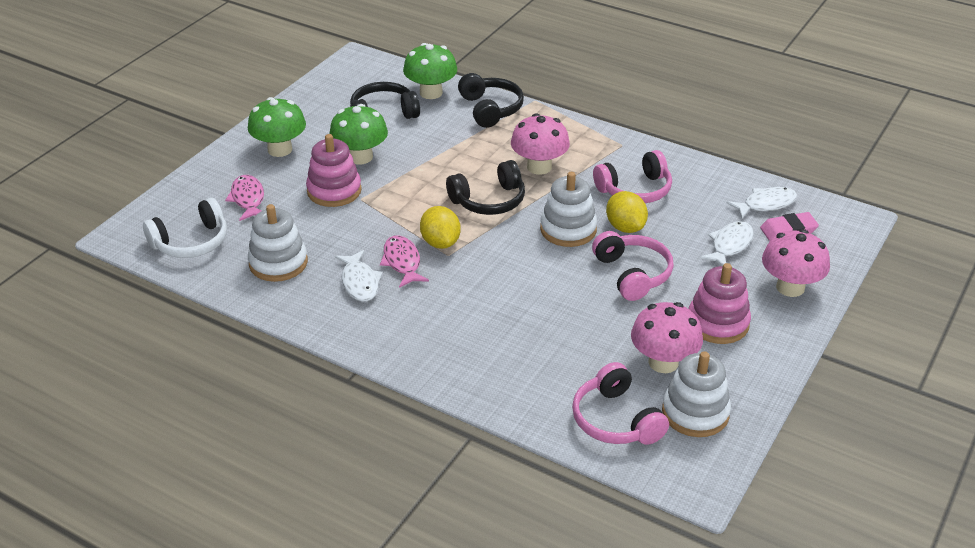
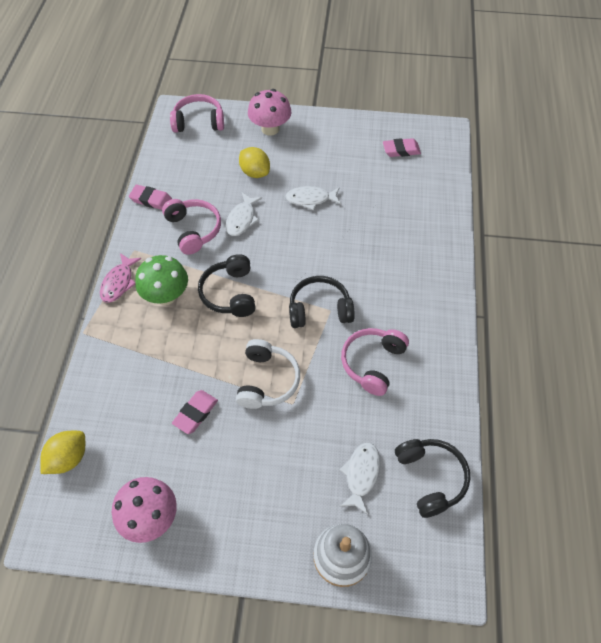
green mushroom: [248,97,306,157] [330,104,388,164] [403,43,457,99] = 3 -> [135,255,188,305] = 1
pink eraser: [760,212,819,241] = 1 -> [129,185,172,210] [172,390,218,434] [383,138,421,157] = 3
pink fish: [225,175,264,221] [380,235,429,288] = 2 -> [100,253,141,303] = 1
pink mushroom: [511,113,570,175] [631,302,703,373] [762,229,830,297] = 3 -> [112,477,177,543] [248,89,292,136] = 2
pink stacking toy: [306,134,362,207] [688,263,751,344] = 2 -> none = 0
white stacking toy: [248,204,308,282] [540,172,597,247] [662,351,731,437] = 3 -> [313,524,372,587] = 1

